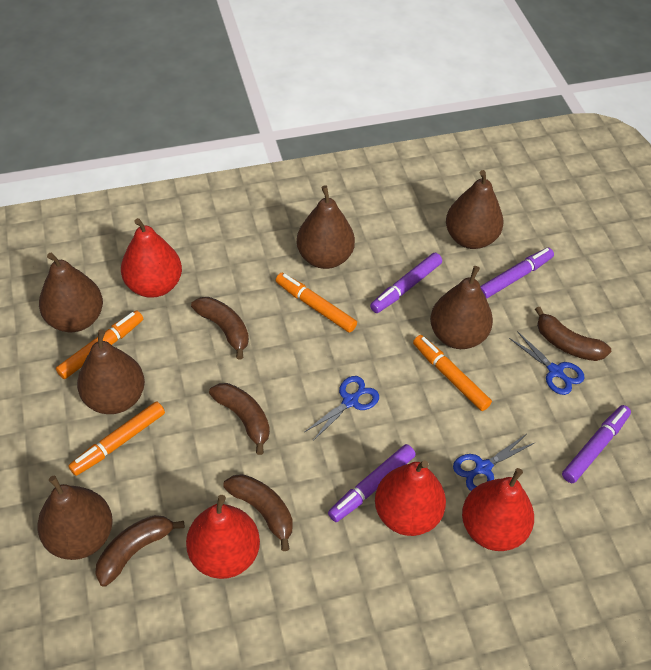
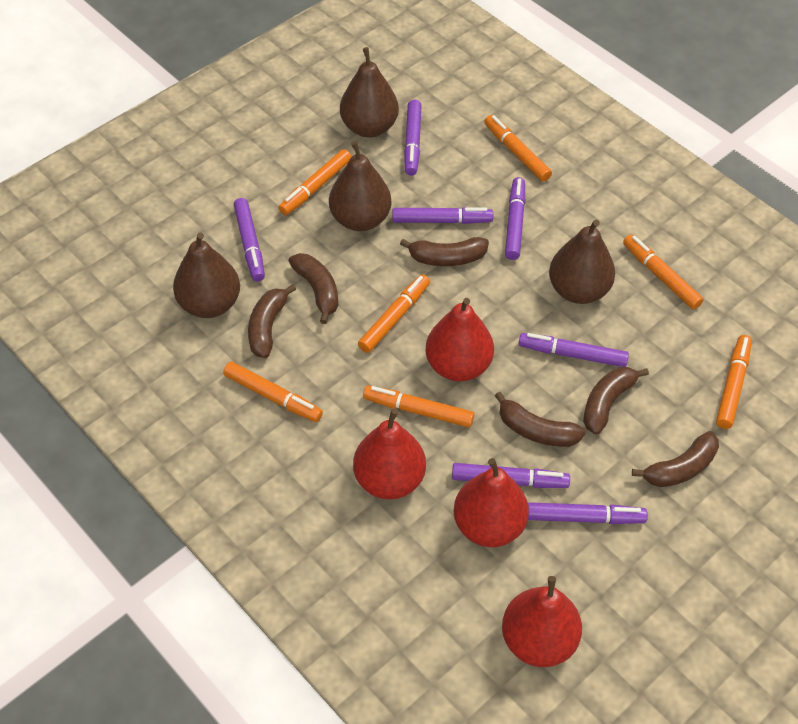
blue scissors: [304,376,379,441] [453,434,534,491] [509,331,585,395] = 3 -> none = 0
brown banana: [96,515,184,587] [191,297,249,360] [209,383,270,455] [223,474,293,551] [535,307,611,361] = 5 -> [248,284,296,358] [289,253,338,324] [400,237,489,266] [495,392,585,447] [583,367,649,435] [632,431,719,487] = 6
brown pear: [37,476,113,560] [39,253,103,332] [77,330,145,414] [297,185,355,269] [430,266,493,349] [446,170,503,249] = 6 -> [173,232,240,318] [329,141,392,231] [340,47,399,138] [549,220,615,304] = 4
orange marker: [56,310,143,379] [68,401,165,476] [276,273,357,333] [413,335,492,411] = 4 -> [223,362,323,422] [279,149,351,215] [358,274,430,353] [363,386,474,427] [484,115,552,182] [623,234,704,310] [716,335,752,429] = 7
purple marker: [328,444,416,522] [370,253,442,313] [480,248,554,299] [562,405,631,483] = 4 -> [234,198,265,281] [392,207,493,224] [404,100,422,176] [452,463,570,488] [505,177,525,260] [518,333,629,367] [528,502,648,524] = 7

